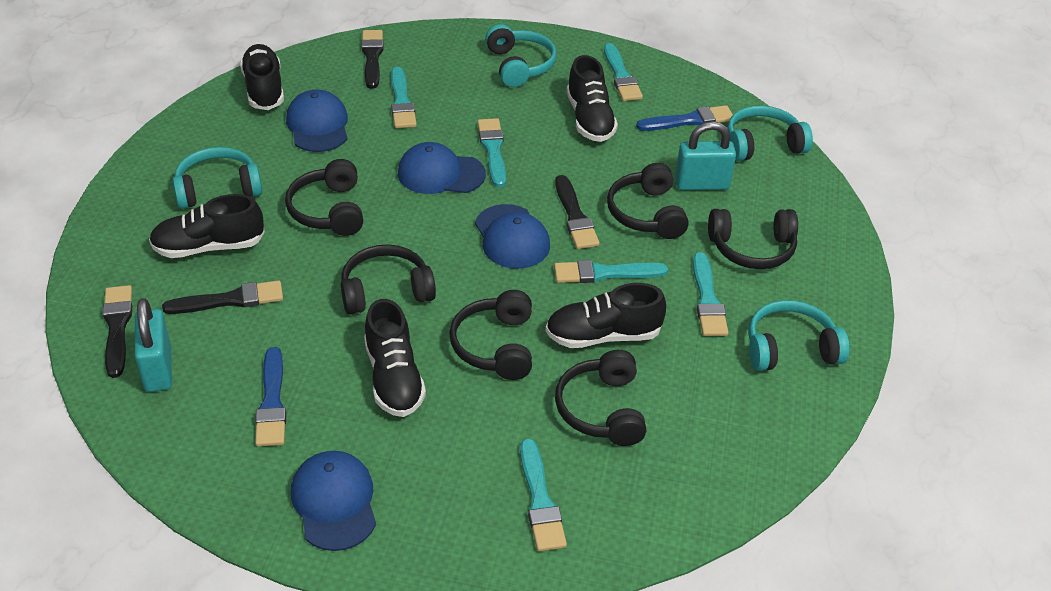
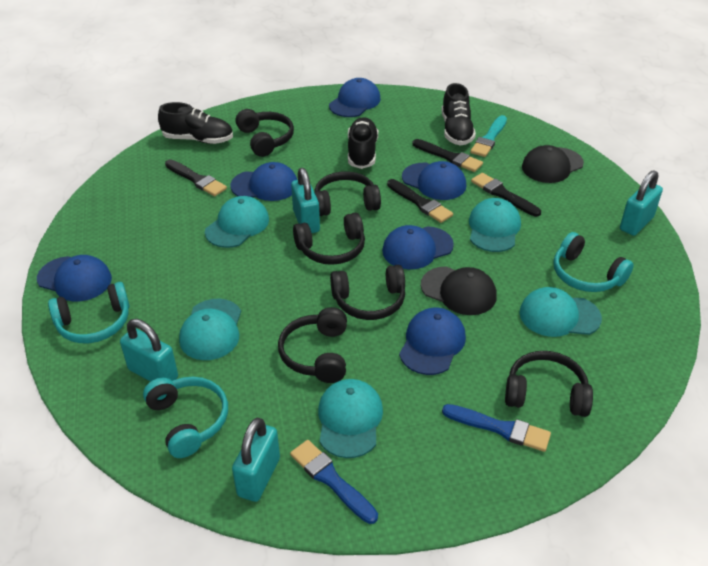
black cap: none = 0 -> [421,266,497,315] [522,145,584,183] = 2
black shoe: [149,194,265,258] [240,44,284,110] [364,299,426,417] [546,283,666,348] [567,55,618,142] = 5 -> [158,102,233,144] [348,117,378,169] [442,83,476,146] = 3
blue cap: [286,90,348,152] [291,451,376,551] [398,142,486,194] [475,204,550,269] = 4 -> [37,255,112,301] [230,162,297,201] [329,78,381,117] [382,225,454,269] [399,308,466,375] [402,161,466,200] = 6
turquoise brush: [391,67,417,128] [477,118,506,188] [520,438,567,551] [554,260,668,283] [604,43,643,101] [693,252,729,336] = 6 -> [470,115,507,157] = 1
turquoise cap: none = 0 -> [179,299,241,360] [205,196,269,248] [318,379,383,458] [469,198,521,252] [519,287,602,337] = 5
turquoise headphones: [172,147,262,209] [485,24,557,87] [728,105,813,161] [748,300,849,371] = 4 -> [48,282,130,343] [143,377,228,458] [553,232,634,292] = 3
turquoise padlock: [135,298,172,392] [675,121,736,190] = 2 -> [120,319,178,382] [232,417,280,502] [291,168,320,233] [620,170,663,236] = 4

